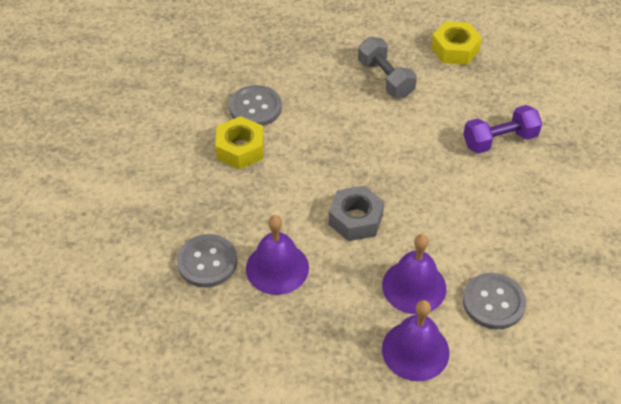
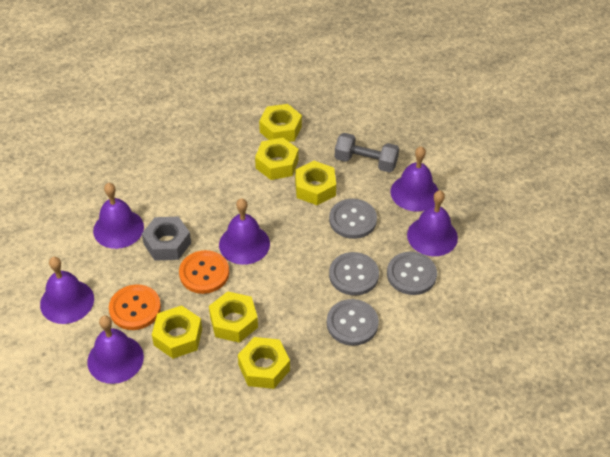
grey button: [177,234,237,287] [229,85,282,126] [463,273,526,329] = 3 -> [327,299,379,346] [329,199,377,239] [329,252,379,296] [387,252,437,295] = 4
orange button: none = 0 -> [109,285,161,330] [179,250,229,294] = 2
purple bell: [246,215,309,295] [382,234,446,314] [382,300,450,381] = 3 -> [40,257,94,324] [87,315,144,384] [93,183,144,249] [219,198,270,265] [390,146,439,212] [407,190,458,256] = 6
purple dumbbell: [463,105,542,154] = 1 -> none = 0
yellow nut: [215,116,264,169] [431,21,482,65] = 2 -> [152,305,202,359] [209,291,258,343] [238,337,290,389] [255,138,299,180] [259,104,302,142] [295,161,336,205] = 6

